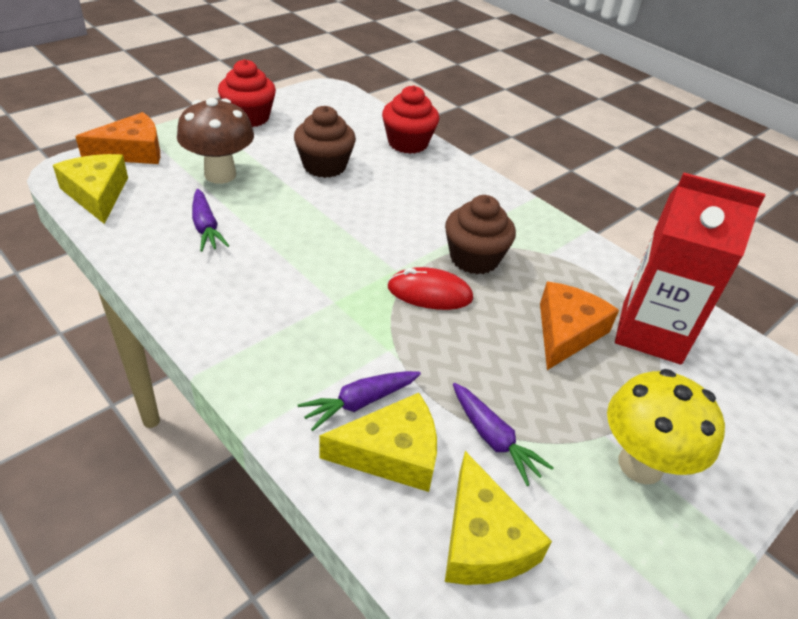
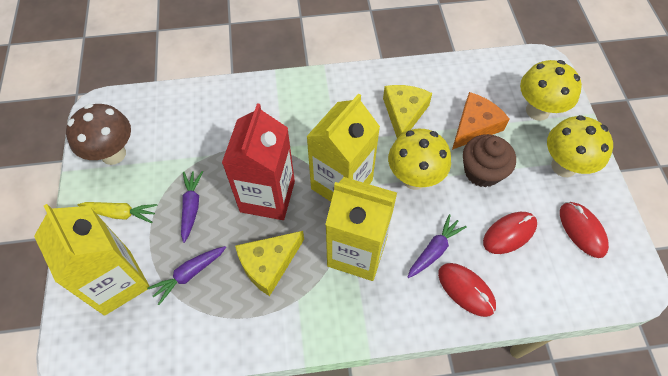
brown cupcake: [294,106,356,178] [445,195,516,274] = 2 -> [463,134,516,187] = 1
orange cheese: [75,112,160,164] [540,282,619,370] = 2 -> [452,92,509,150] = 1
red cupcake: [218,59,276,127] [382,85,439,154] = 2 -> none = 0
red mouse: [388,267,473,310] = 1 -> [438,263,496,317] [483,212,537,254] [560,202,609,258] = 3
yellow carrot: none = 0 -> [78,202,157,223] = 1
yellow carton: none = 0 -> [34,204,150,316] [306,93,380,202] [325,177,397,281] = 3
yellow cheese: [53,154,128,224] [319,393,437,492] [445,451,552,585] = 3 -> [235,231,304,296] [383,85,432,138] = 2
yellow mushroom: [607,369,725,485] = 1 -> [388,129,451,190] [520,60,582,121] [547,115,613,177] = 3

